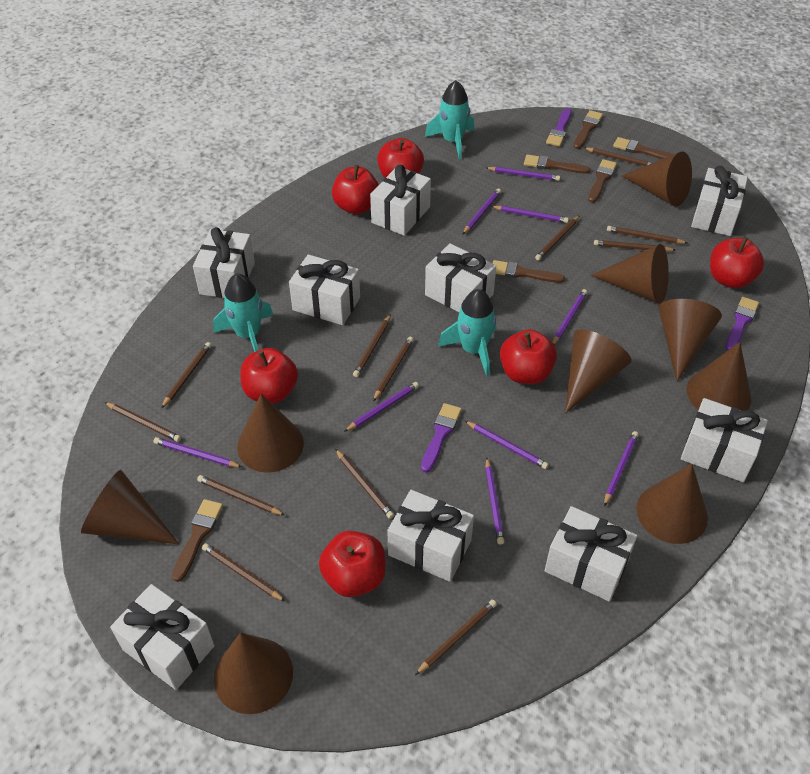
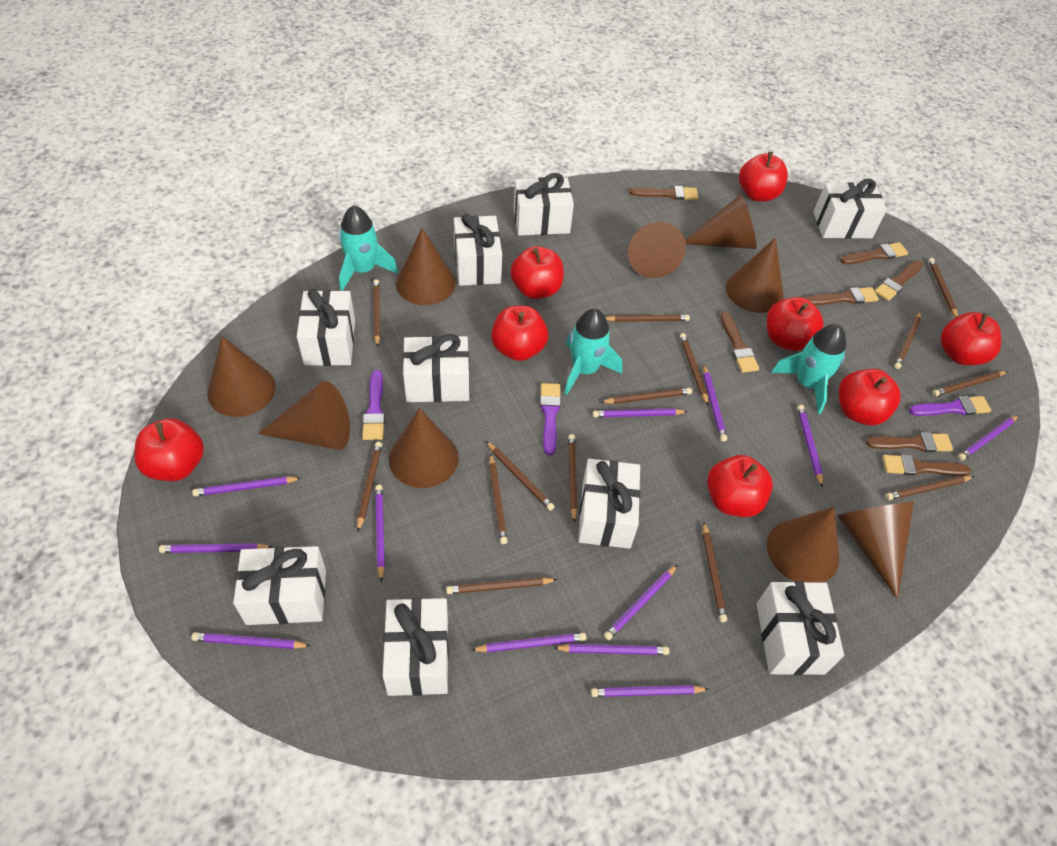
brown brush: [172,499,223,582] [493,260,565,283] [524,154,590,174] [574,110,603,149] [588,159,617,203] [613,137,673,159] = 6 -> [629,186,698,200] [720,311,759,373] [806,287,879,305] [840,242,908,264] [866,432,953,452] [875,260,923,301] [882,455,971,476] = 7
brown pencil: [104,402,181,442] [161,342,211,409] [197,475,285,515] [202,543,285,601] [335,449,394,519] [353,314,391,377] [373,337,414,402] [415,599,497,675] [535,216,579,260] [584,147,652,166] [594,240,675,252] [607,226,688,244] = 12 -> [357,442,382,531] [373,279,381,347] [446,577,557,594] [486,441,555,511] [489,454,508,544] [568,434,578,523] [601,388,692,404] [605,315,690,322] [680,333,708,405] [703,522,727,622] [886,476,974,500] [894,312,921,369] [928,258,958,318] [932,371,1008,396] = 14
purple pencil: [153,437,242,467] [344,382,419,432] [462,189,501,235] [465,421,549,469] [485,458,504,545] [486,167,560,181] [491,206,569,223] [552,289,588,345] [604,431,639,506] = 9 -> [159,543,273,553] [192,476,301,496] [192,632,310,649] [375,485,385,582] [471,633,586,652] [554,644,670,655] [591,685,709,697] [593,408,688,417] [604,565,677,641] [703,365,727,442] [797,405,823,488] [958,415,1019,461] = 12
red apple: [240,348,298,403] [319,531,386,597] [332,165,379,215] [377,138,424,178] [500,329,557,384] [710,237,764,288] = 6 -> [134,419,204,481] [491,306,548,361] [510,246,564,299] [707,455,773,517] [739,152,788,202] [767,297,824,351] [839,369,900,425] [941,312,1001,365] = 8

